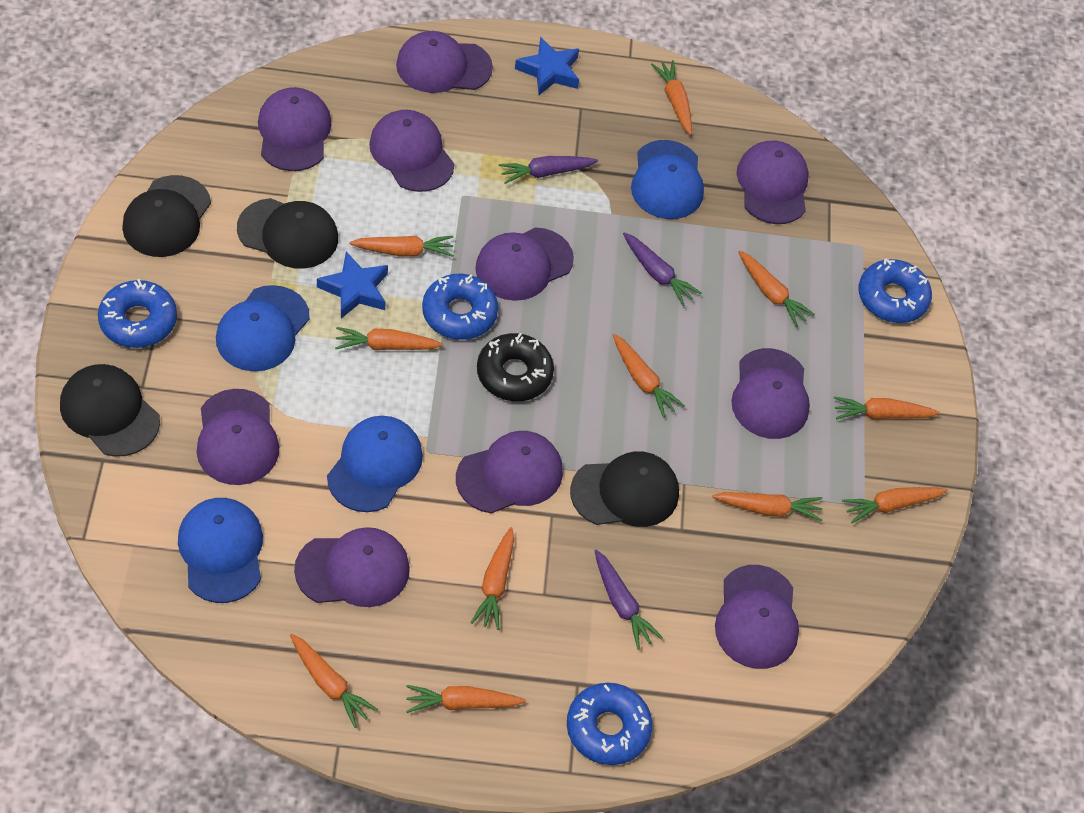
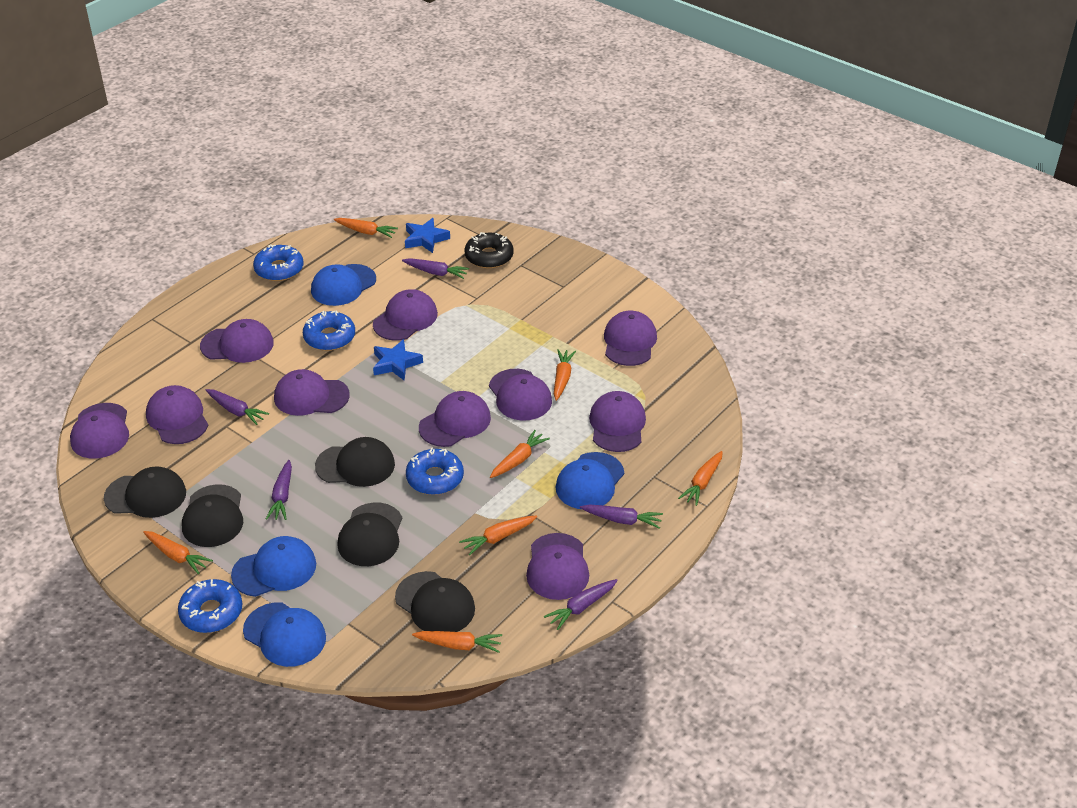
black cap: [60,364,160,457] [122,175,211,257] [237,198,338,269] [570,451,679,527] = 4 -> [104,466,186,518] [182,484,243,547] [315,437,395,487] [337,502,402,566] [395,571,475,632] = 5
orange carrot: [290,634,378,728] [335,327,443,350] [349,236,454,257] [406,685,526,713] [471,527,514,630] [613,334,685,418] [651,60,692,135] [712,492,822,522] [738,251,815,327] [834,396,940,420] [842,487,948,524] = 11 -> [143,531,213,575] [334,218,398,238] [412,631,502,653] [459,515,537,555] [490,430,550,478] [554,349,576,401] [678,451,723,506] = 7
purple carrot: [499,156,598,184] [595,550,663,650] [623,232,701,306] = 3 -> [206,389,269,425] [266,460,292,520] [402,258,469,279] [544,579,618,630] [580,504,663,529] = 5

